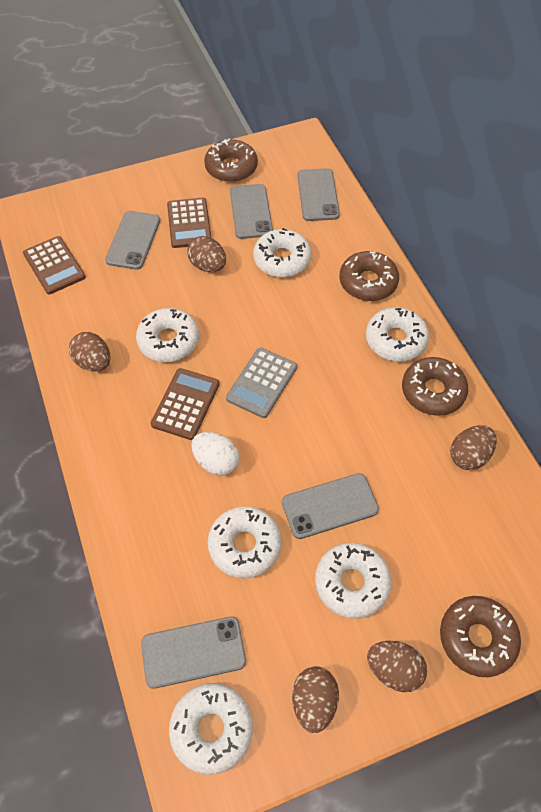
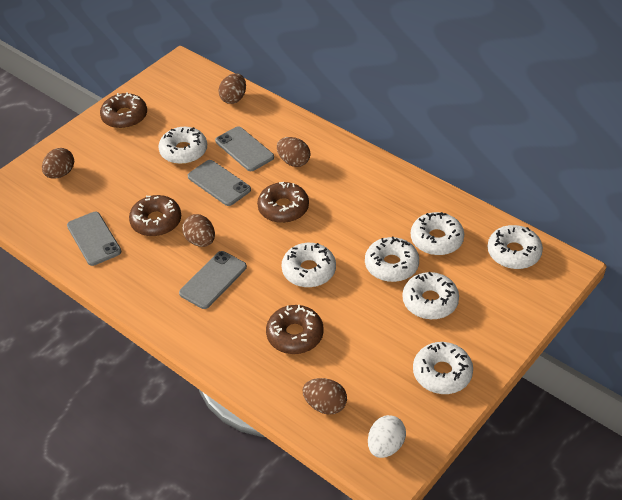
brown calculator: [23,236,86,294] [151,368,220,440] [167,198,212,248] = 3 -> none = 0
grey calculator: [226,348,297,418] = 1 -> none = 0
grey phone: [105,211,160,270] [141,617,246,689] [230,184,273,239] [282,473,379,539] [298,168,340,221] = 5 -> [67,212,122,266] [179,251,247,309] [188,160,251,206] [215,126,274,171] = 4
white donut: [136,308,199,362] [169,683,253,775] [208,506,282,579] [253,228,311,278] [315,543,391,619] [366,307,429,362] = 6 -> [158,127,207,164] [282,243,336,287] [365,237,419,282] [402,272,459,319] [411,212,464,255] [413,342,473,394] [488,225,543,269] = 7

